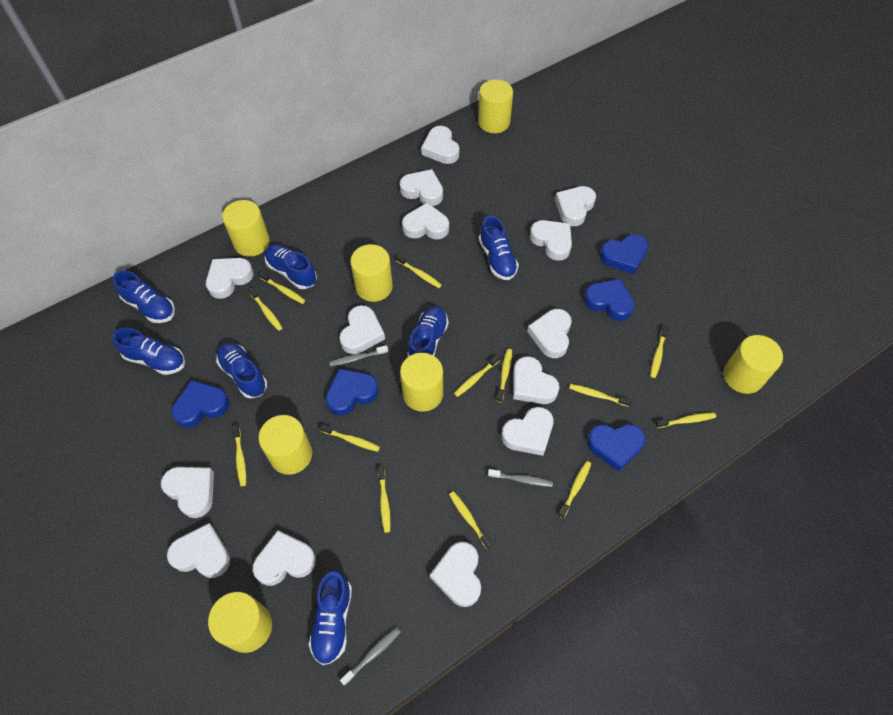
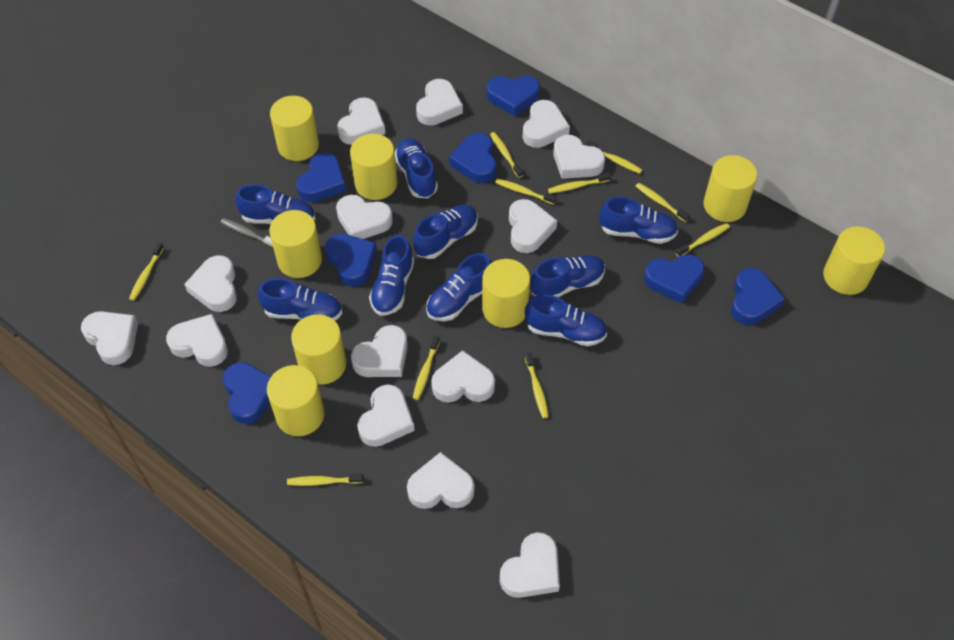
blue heart: [172,380,229,428] [326,368,379,415] [584,279,635,321] [587,424,645,472] [600,234,648,274] = 5 -> [223,362,271,424] [296,152,346,202] [325,234,377,286] [449,133,496,183] [487,76,540,116] [644,254,705,304] [731,268,785,325] = 7
blue shoe: [112,270,175,323] [112,328,185,375] [216,342,267,399] [265,244,317,289] [309,570,352,665] [407,306,449,357] [479,216,519,280] = 7 -> [235,184,315,224] [258,278,342,320] [369,235,414,316] [395,138,438,198] [413,205,478,259] [426,253,492,321] [525,295,607,346] [530,255,605,297] [599,197,678,244] = 9
grey toothbrush: [329,345,388,366] [340,627,400,685] [488,469,553,487] = 3 -> [221,218,273,247] = 1
yellow cylinder: [208,592,272,653] [222,200,270,257] [258,415,312,475] [350,244,393,302] [400,353,443,412] [478,80,513,133] [723,335,783,394] = 7 -> [267,365,325,436] [269,210,322,278] [270,96,319,161] [291,314,346,385] [350,134,397,200] [482,259,530,328] [704,155,758,222] [823,226,885,295] = 8
yellow toothbrush: [233,425,246,486] [248,287,282,331] [259,272,306,304] [320,424,380,452] [378,466,391,533] [396,255,442,288] [449,491,492,549] [454,354,500,397] [497,349,512,403] [559,461,591,519] [570,384,631,407] [650,325,669,378] [655,413,716,428] = 13 -> [129,242,164,301] [287,474,363,486] [413,335,440,400] [490,132,523,178] [495,179,556,205] [525,352,549,418] [548,173,611,194] [585,140,642,174] [636,183,690,222] [676,223,730,257] = 10

